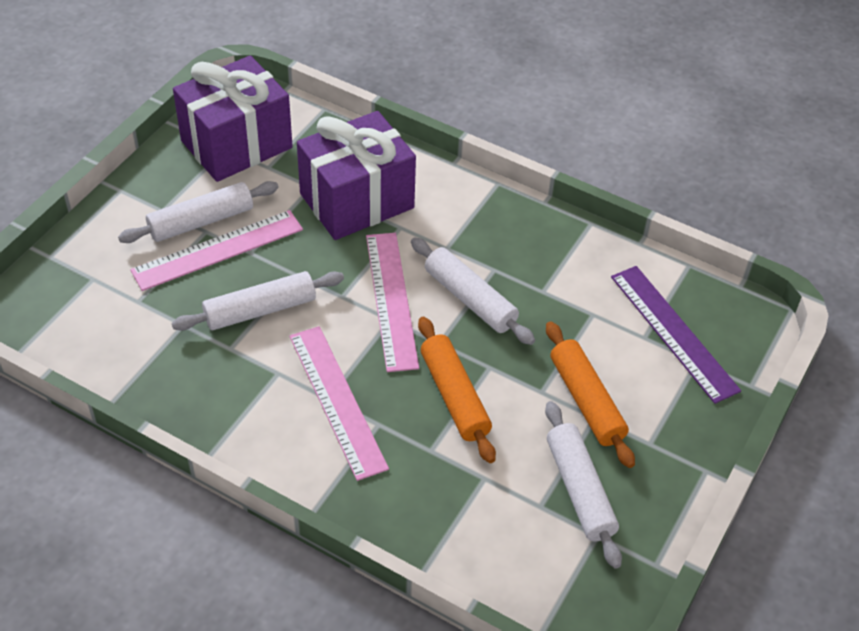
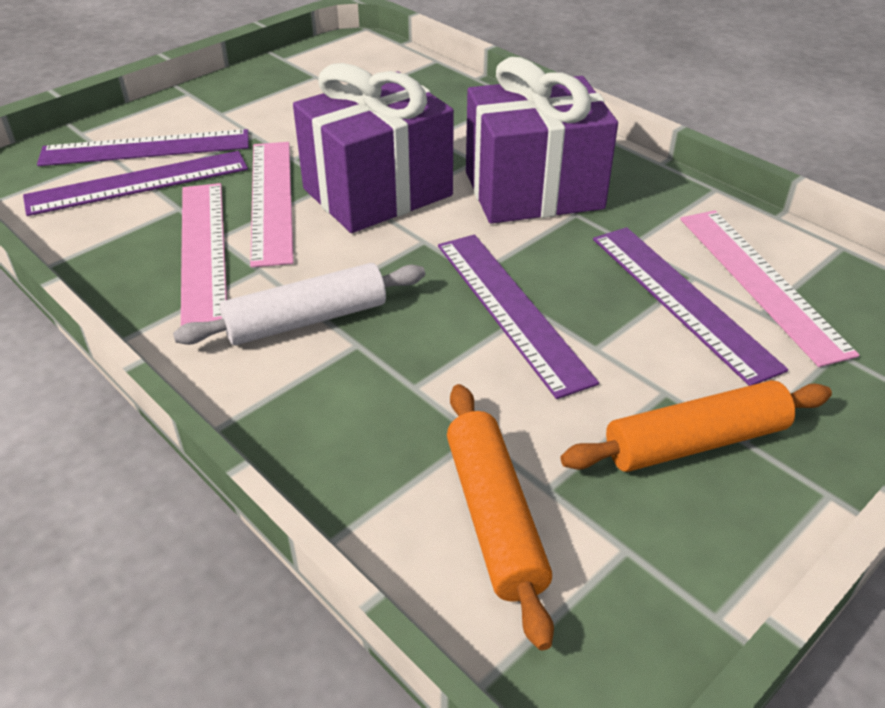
purple ruler: [611,266,741,404] = 1 -> [23,151,248,216] [37,129,249,166] [438,235,599,399] [593,227,788,386] = 4
white rolling pin: [118,181,279,243] [172,271,344,331] [411,237,535,345] [545,401,622,569] = 4 -> [173,263,425,345] = 1

